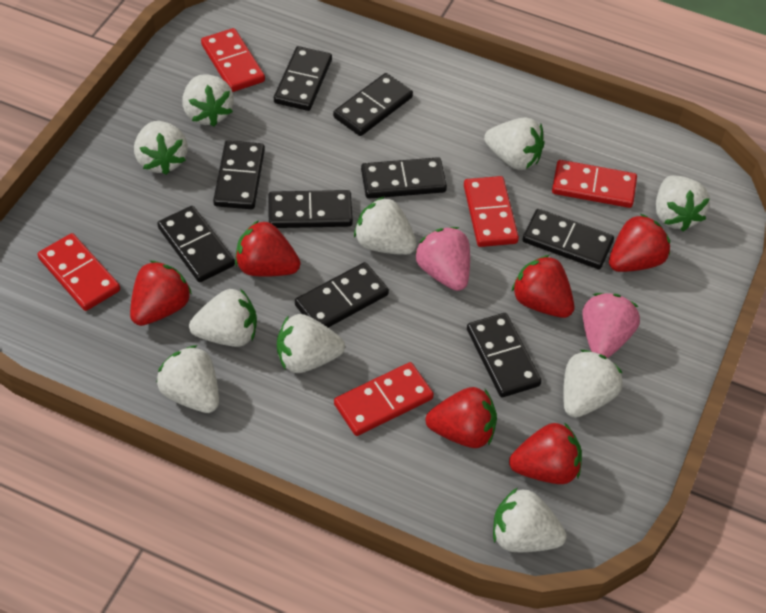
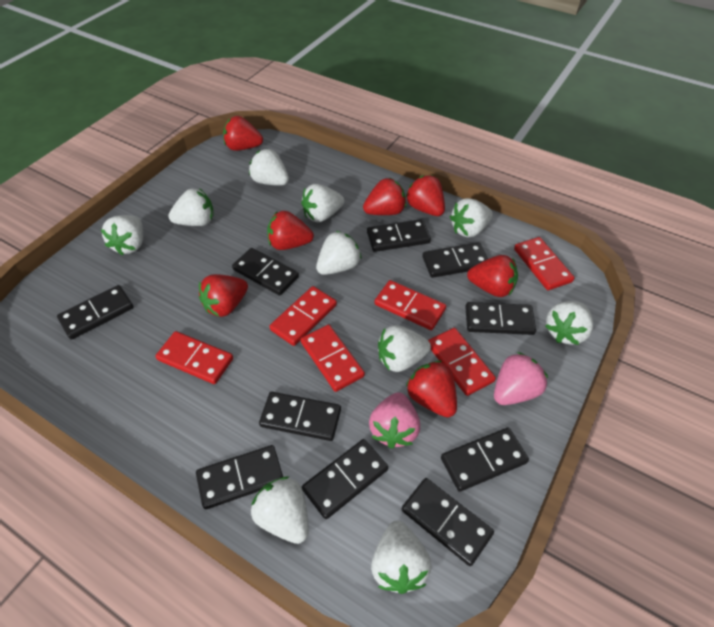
black domino: [157,206,235,282] [213,141,265,209] [268,190,353,228] [274,46,332,111] [295,262,389,328] [333,73,413,136] [361,157,447,199] [467,313,541,397] [523,209,614,269] = 9 -> [57,285,134,340] [196,445,283,509] [232,248,299,296] [259,392,341,441] [302,439,388,519] [367,219,431,252] [402,478,494,566] [422,243,488,278] [441,427,529,492] [465,302,536,335] = 10
red domino: [38,233,120,311] [201,28,265,92] [334,362,434,436] [464,176,519,247] [552,160,637,208] = 5 -> [156,331,233,384] [269,286,337,346] [301,324,365,392] [375,280,446,330] [428,328,496,396] [514,237,575,290] = 6
red strawberry: [130,261,192,326] [235,220,300,277] [426,387,497,448] [509,422,582,484] [512,255,574,318] [609,214,670,272] = 6 -> [199,274,248,317] [223,116,263,151] [267,211,314,250] [363,178,406,215] [406,175,445,216] [406,361,457,417] [467,255,518,297] = 7

